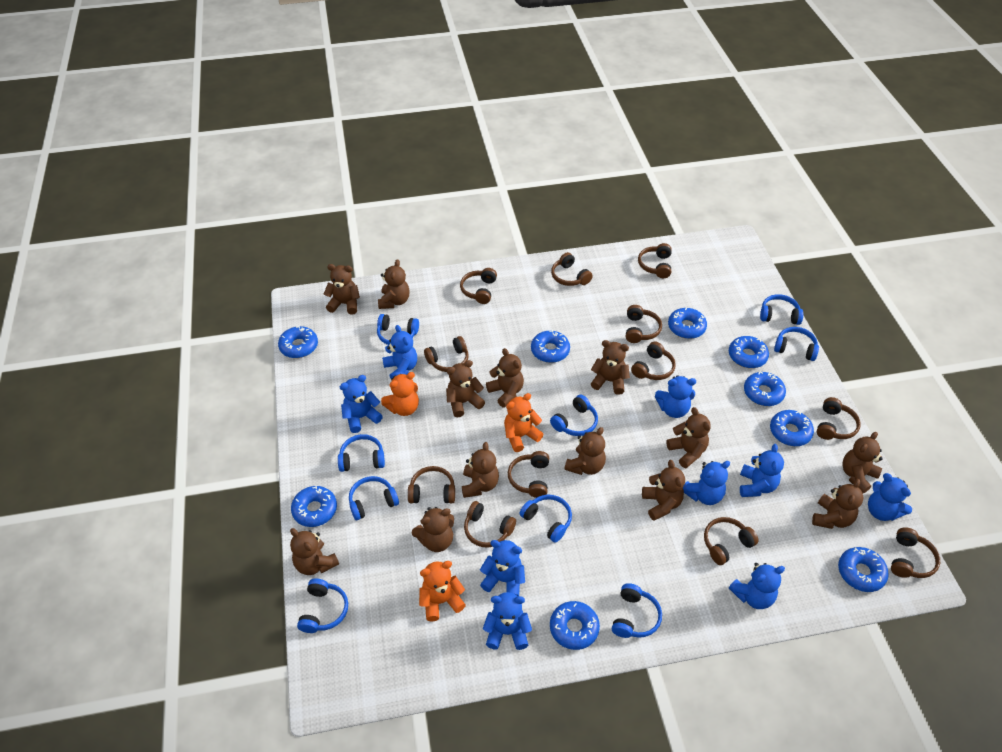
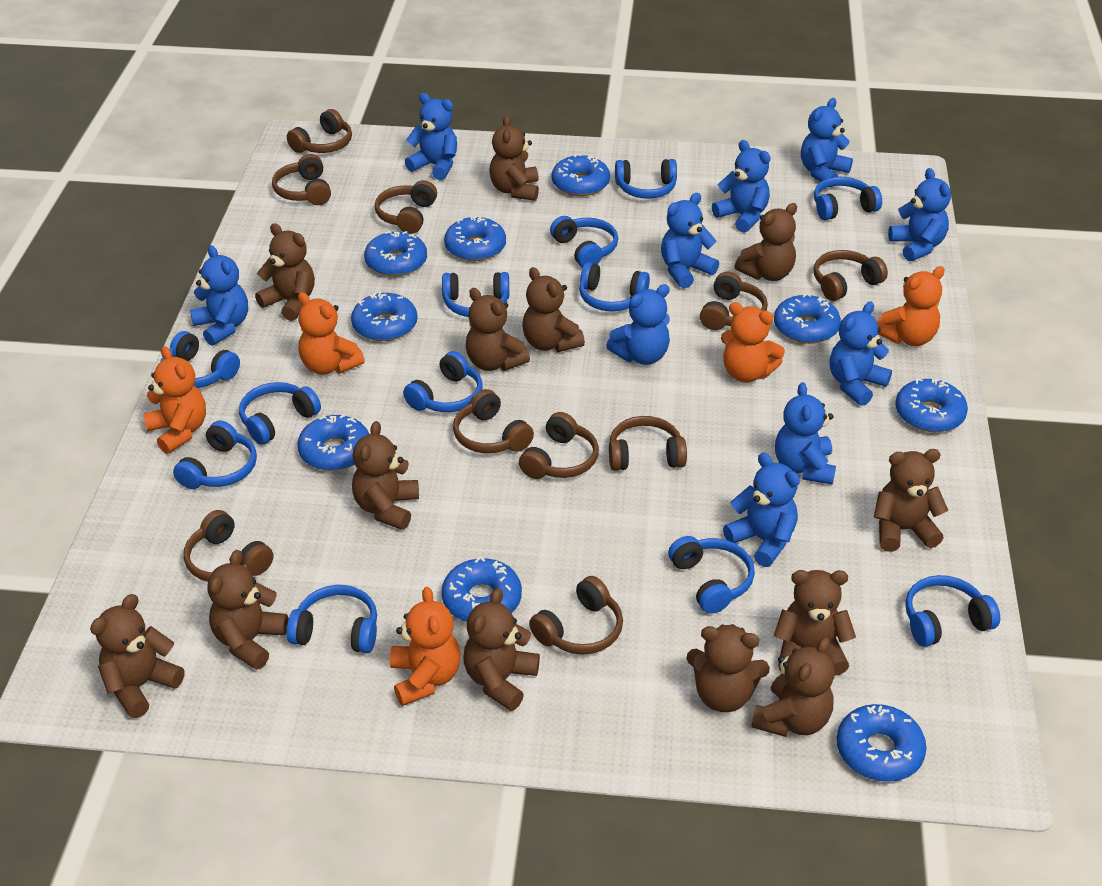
blue headphones: [297,578,348,633] [338,434,385,472] [349,476,399,520] [377,314,419,345] [520,495,572,543] [550,395,598,436] [612,583,662,638] [760,294,803,325] [774,327,819,361] = 9 -> [161,331,240,388] [173,420,257,489] [239,382,321,445] [287,585,377,653] [403,351,483,412] [442,272,509,317] [550,216,618,268] [579,262,650,311] [615,159,677,199] [668,536,755,614] [814,177,882,220] [905,575,1000,647] = 12
blue teddy bear: [340,375,383,433] [382,325,417,379] [480,540,525,596] [483,592,532,650] [655,375,696,418] [683,461,730,505] [729,563,785,609] [740,444,784,497] [868,473,912,521] = 9 -> [190,245,248,346] [405,93,457,180] [606,284,670,365] [661,193,719,288] [712,140,771,233] [723,453,800,567] [775,382,836,484] [801,98,853,187] [830,302,892,406] [888,168,951,261] = 10
brown headphones: [408,466,455,504] [424,336,469,372] [460,268,497,304] [464,501,516,548] [508,451,549,498] [551,252,593,286] [626,305,662,343] [631,341,676,380] [638,243,672,278] [704,517,759,565] [817,397,861,440] [891,527,940,578] = 12 -> [184,510,273,582] [272,154,331,205] [287,109,352,153] [375,180,437,234] [453,389,534,453] [519,412,599,479] [529,576,623,655] [609,416,687,471] [700,271,768,330] [814,250,888,301] = 10
orange teddy bear: [381,372,419,416] [419,561,466,622] [504,393,544,452] = 3 -> [143,346,206,454] [298,292,365,375] [390,587,460,706] [721,302,785,382] [877,266,945,346] = 5

